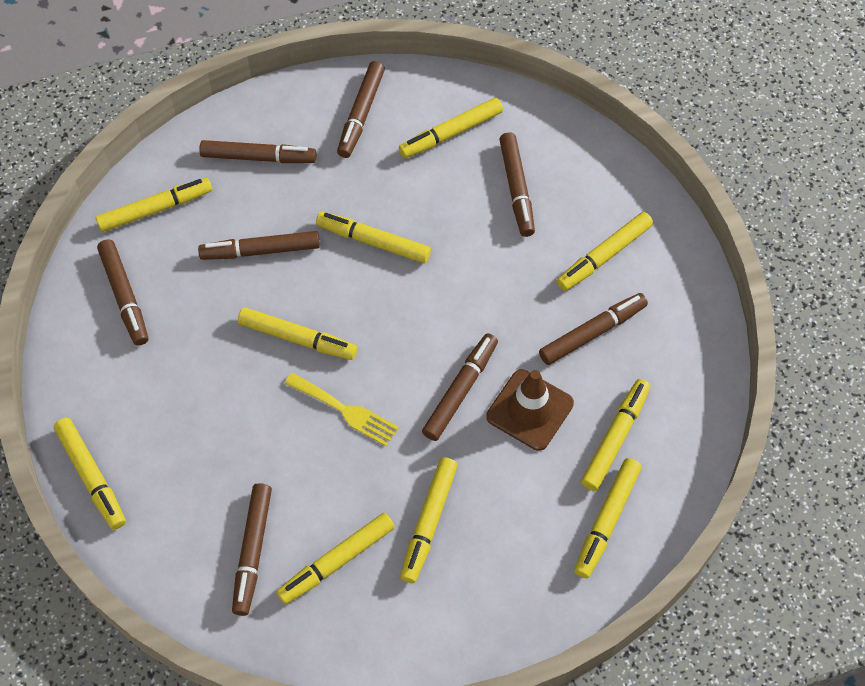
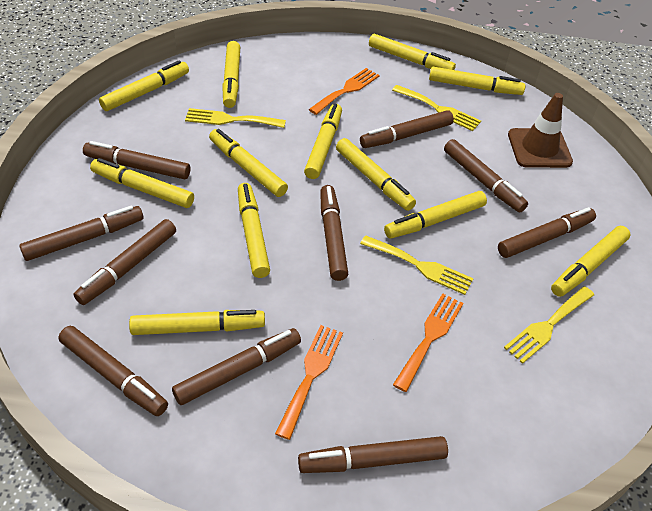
brown marker: [97,240,148,346] [198,231,320,260] [199,140,316,163] [232,483,272,616] [337,61,385,158] [422,333,498,441] [499,132,535,237] [539,293,648,365] = 8 -> [19,206,143,261] [58,326,168,416] [73,219,176,305] [83,141,190,179] [172,328,301,405] [298,436,448,473] [320,185,348,281] [360,110,454,148] [444,139,528,212] [498,207,596,258] = 10
orange fork: none = 0 -> [275,325,343,440] [309,68,380,115] [393,293,463,392] = 3
yellow fork: [285,373,399,446] = 1 -> [185,108,286,128] [360,235,474,295] [392,85,481,131] [504,286,594,364] = 4
yellow marker: [54,418,126,530] [96,178,212,232] [238,307,357,360] [276,513,394,605] [316,212,431,263] [399,98,503,158] [400,457,458,583] [557,212,653,291] [574,458,642,578] [581,379,650,491] = 10 -> [90,158,194,208] [99,60,189,111] [129,310,265,335] [209,129,288,197] [222,41,240,108] [238,183,270,278] [304,104,342,179] [336,138,416,211] [369,34,456,70] [384,191,487,239] [429,67,526,95] [551,226,631,297] = 12

